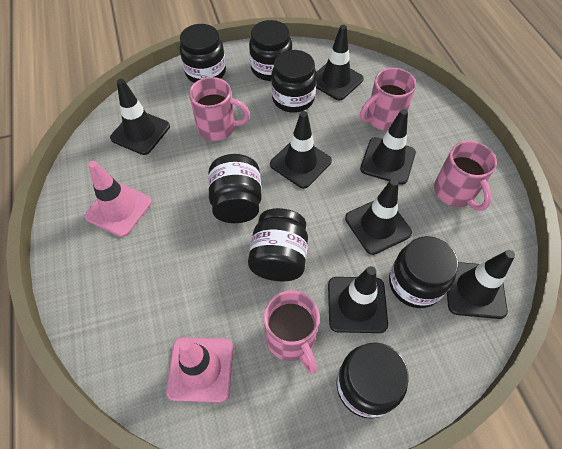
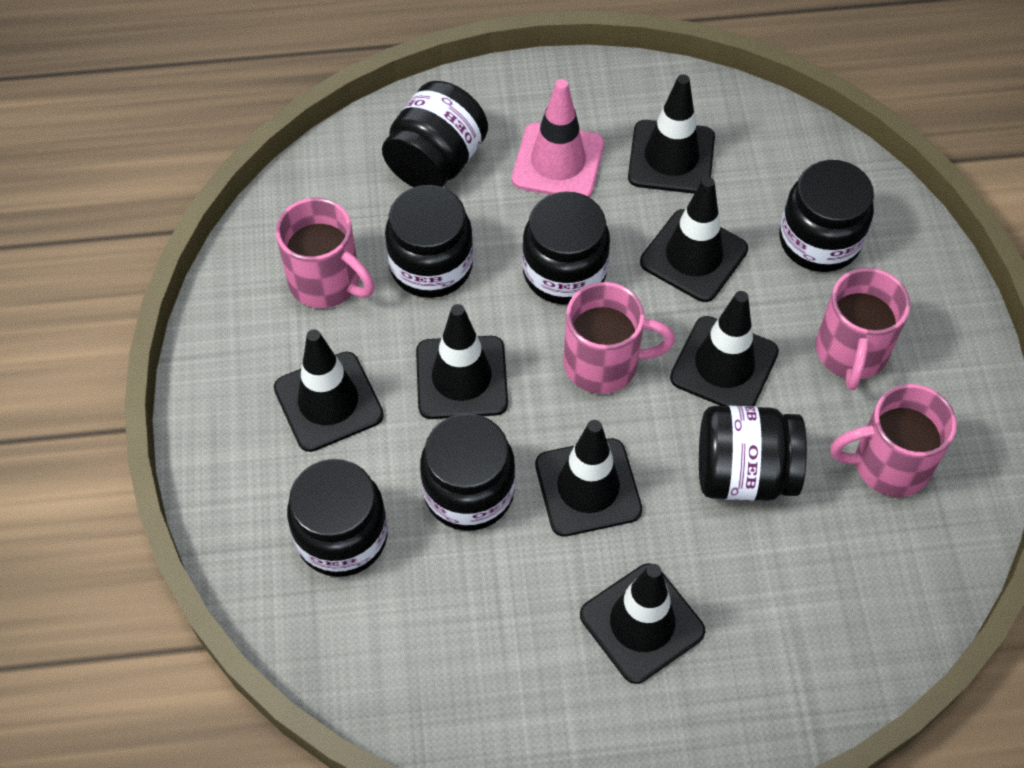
pink traffic cone: [84,161,152,237] [166,337,233,403] = 2 -> [512,79,604,197] = 1

